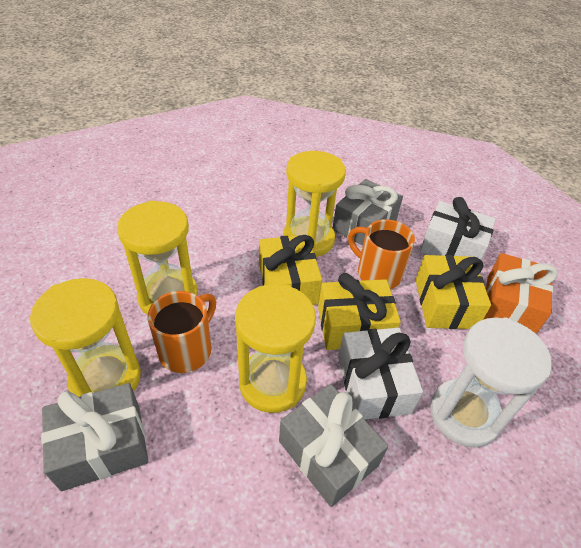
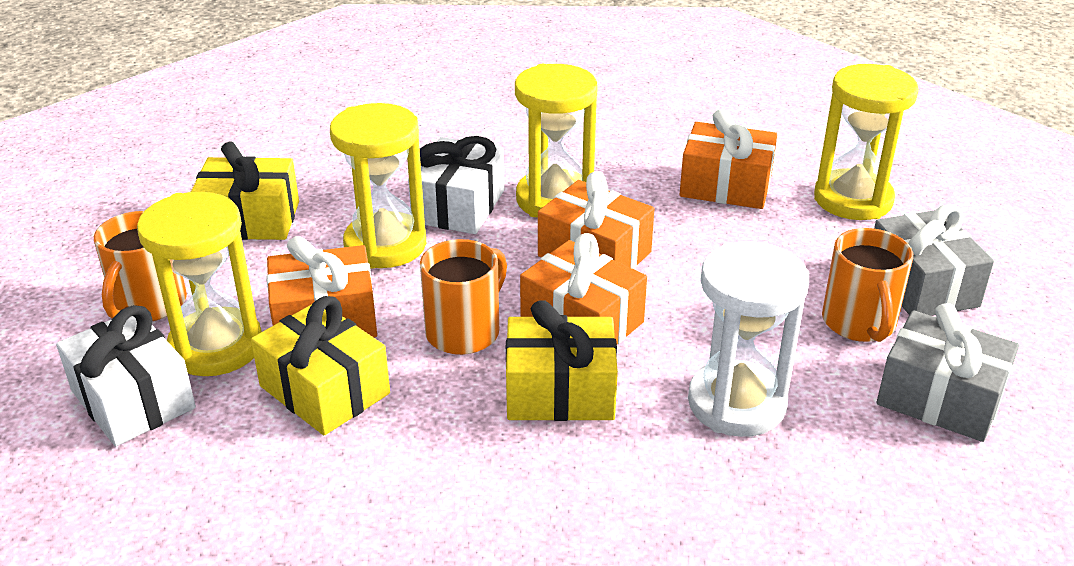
grey gift: [41,383,148,491] [279,384,388,507] [333,179,403,246] = 3 -> [874,204,994,316] [877,303,1019,442] = 2
orange gift: [483,253,557,334] = 1 -> [266,236,377,338] [520,233,647,344] [538,171,654,269] [679,109,777,209] = 4
orange mug: [147,291,216,373] [348,219,415,289] = 2 -> [94,211,187,321] [420,239,507,355] [822,228,913,342] = 3

